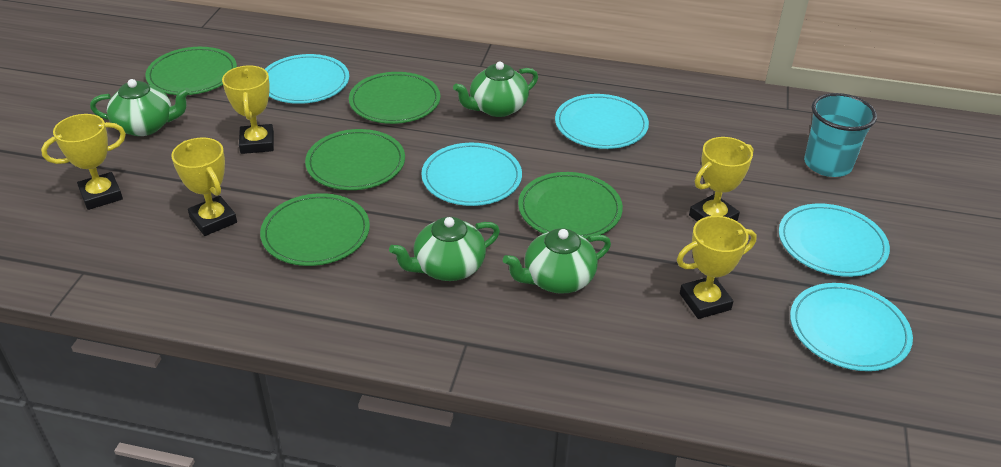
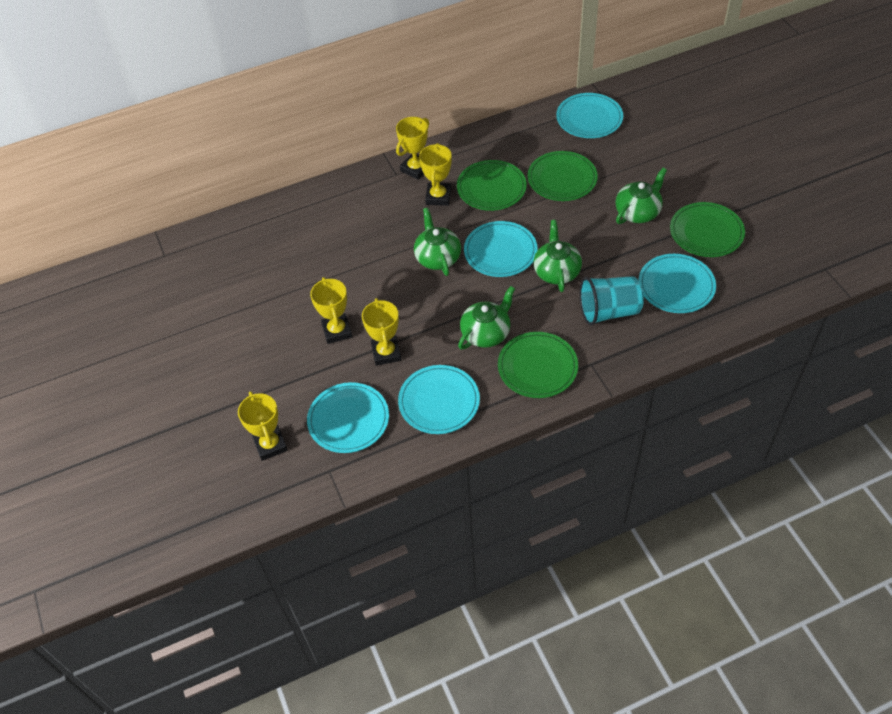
green plate: [145,47,237,95] [260,193,370,266] [305,129,405,190] [349,72,440,124] [518,172,623,239] = 5 -> [457,160,527,211] [498,332,578,398] [527,151,598,201] [670,202,745,257] = 4

